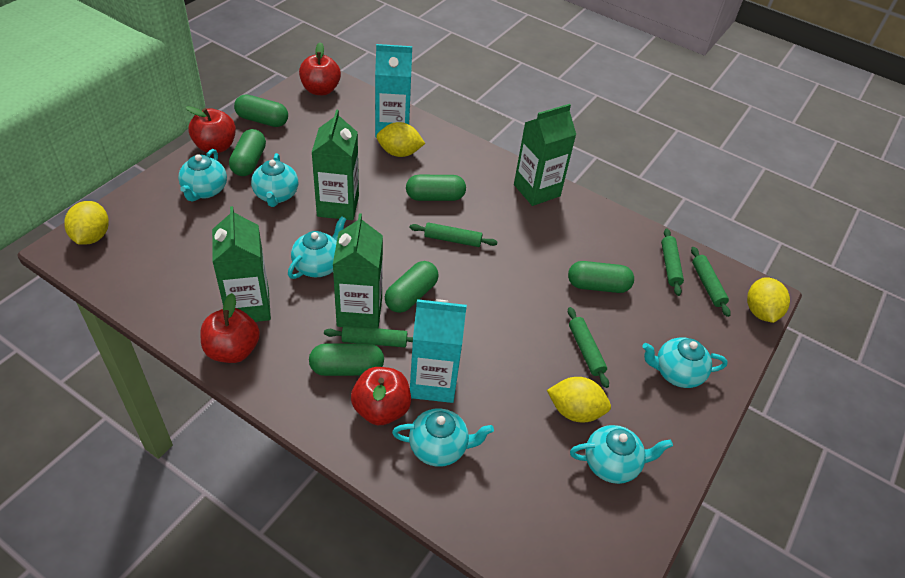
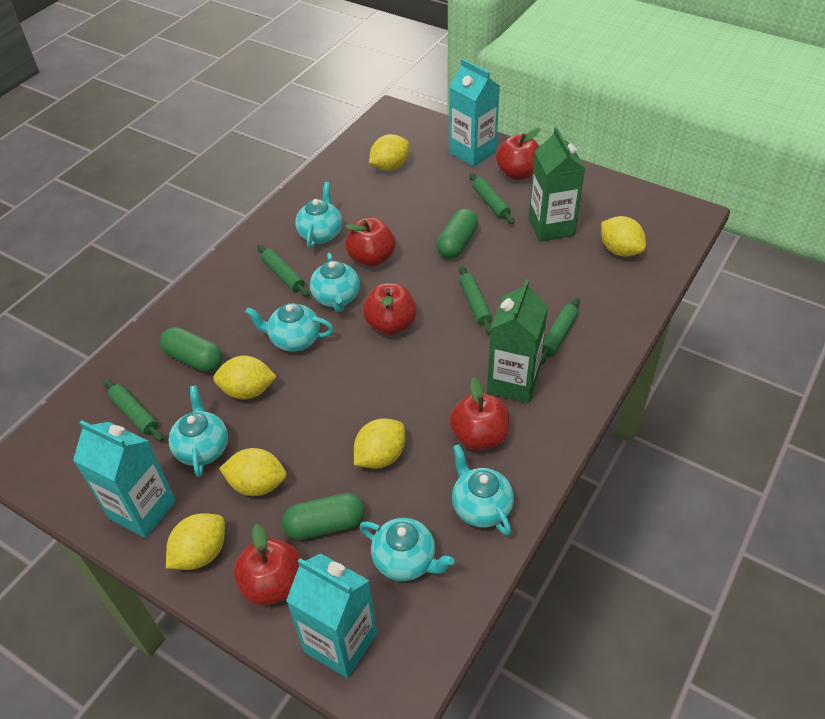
green capsule: [229,129,266,176] [234,94,288,127] [309,343,384,376] [385,261,439,313] [406,175,466,201] [568,261,634,293] = 6 -> [160,327,223,372] [282,493,365,540] [436,209,478,259] = 3
green carton: [212,206,271,322] [311,109,359,220] [333,213,383,328] [514,104,576,206] = 4 -> [487,280,548,403] [528,127,585,242] = 2
red apple: [186,106,236,153] [201,293,260,363] [299,42,341,95] [351,367,411,425] = 4 -> [233,524,301,606] [345,218,395,267] [363,283,417,335] [449,377,509,450] [496,128,540,180] = 5
turquoise carton: [375,44,412,138] [410,299,467,403] = 2 -> [73,420,176,538] [286,553,377,679] [449,59,500,167] = 3
yellow lemon: [64,201,109,245] [376,122,425,157] [547,377,611,423] [747,277,790,323] = 4 -> [166,513,225,570] [213,356,277,400] [219,448,287,496] [354,419,405,469] [369,134,409,171] [601,216,646,257] = 6

